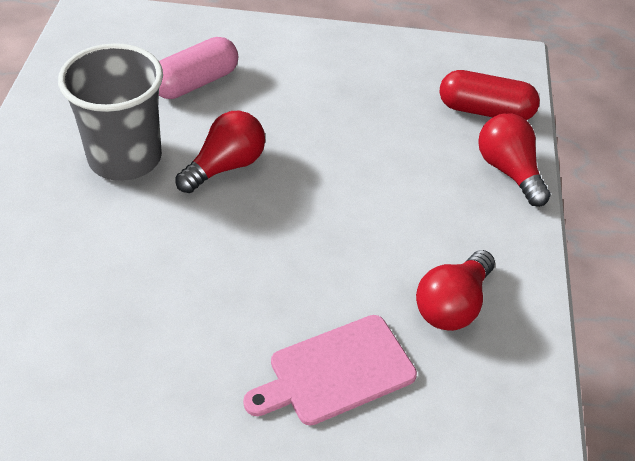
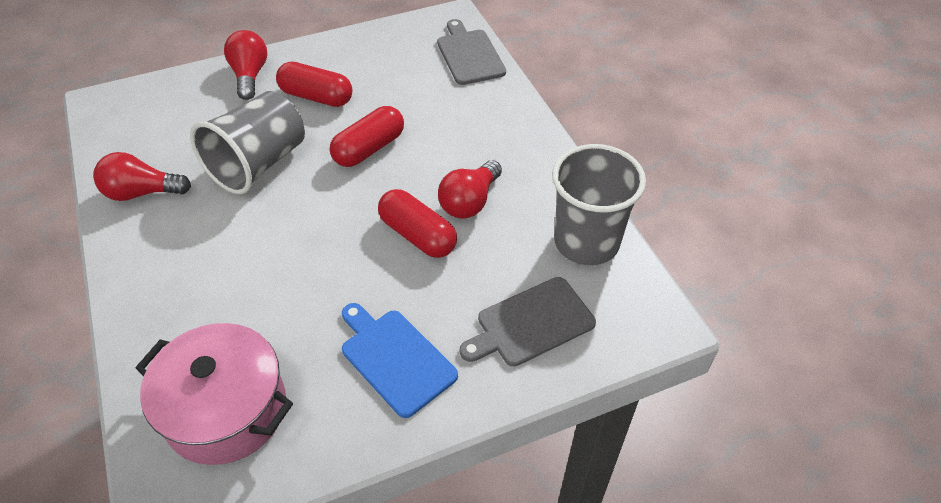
blue cutting board: none = 0 -> [342,303,458,418] = 1
grey cup: [58,43,163,181] = 1 -> [190,91,305,194] [552,144,646,265] = 2
grey cutting board: none = 0 -> [437,19,506,85] [460,277,596,367] = 2
pink capsule: [159,37,238,99] = 1 -> none = 0
pink cutting board: [243,315,417,426] = 1 -> none = 0
pink pot: none = 0 -> [136,323,293,465] = 1
red capsule: [440,70,540,120] = 1 -> [276,62,352,107] [330,106,404,167] [378,189,457,258] = 3

